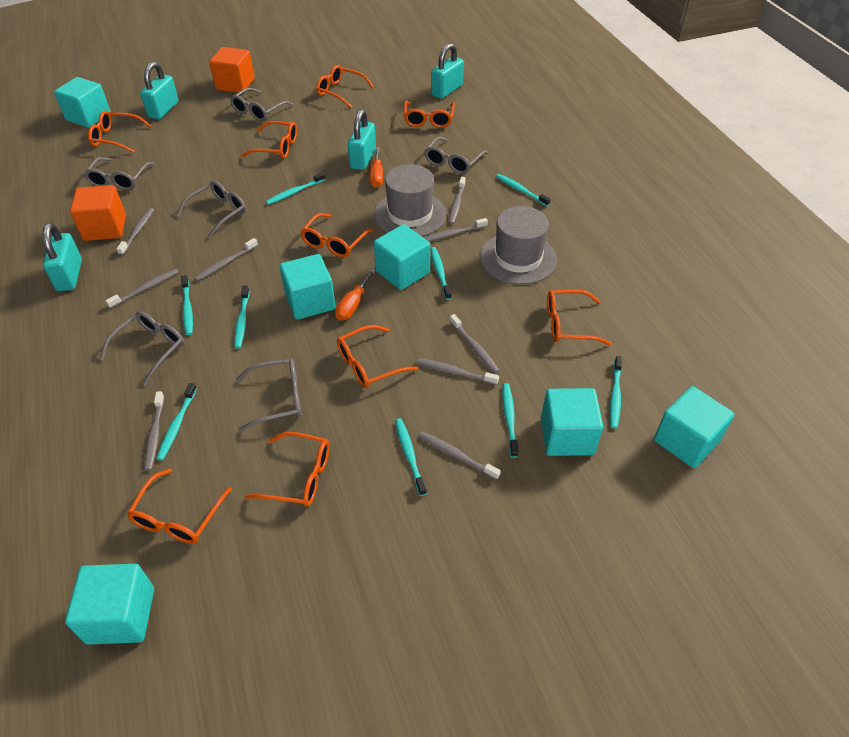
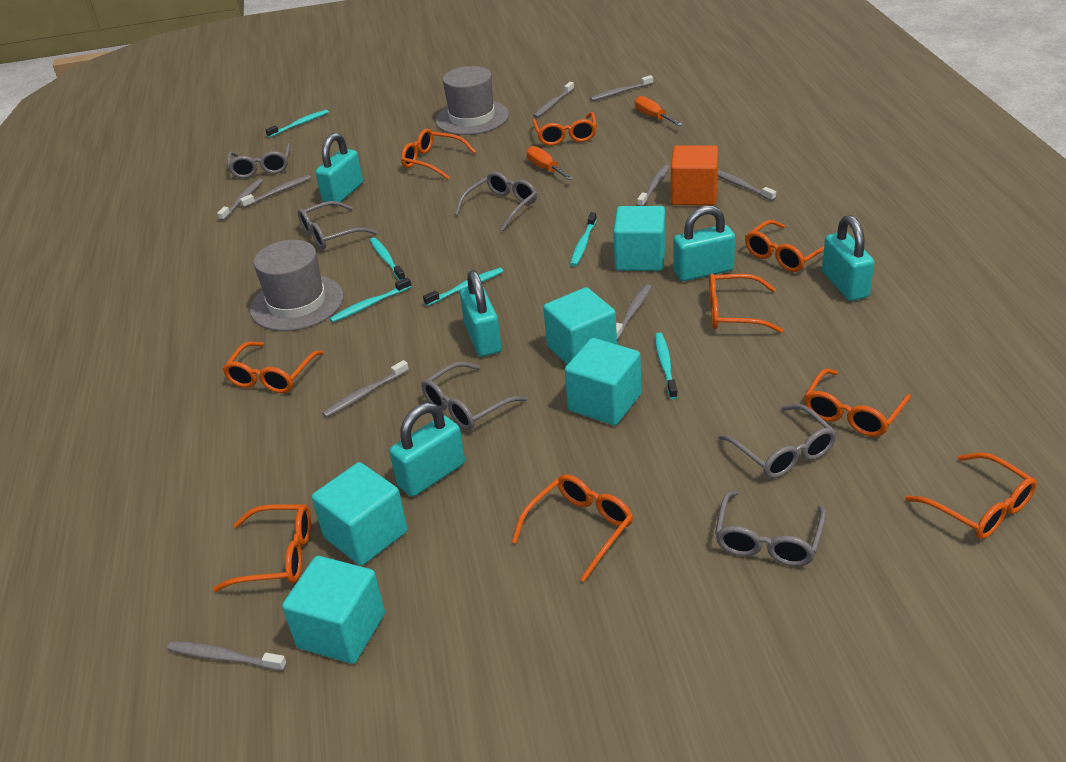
orange cube: [70,185,126,241] [209,47,255,93] = 2 -> [671,146,718,206] = 1
turquoise cube: [54,77,111,128] [65,564,154,645] [280,254,335,320] [374,224,430,290] [541,388,603,456] [654,386,734,468] = 6 -> [282,556,385,664] [312,462,407,566] [543,287,617,364] [565,338,641,425] [613,206,665,271] = 5
turquoise padlock: [42,223,82,291] [140,62,179,119] [348,109,376,170] [431,43,464,99] = 4 -> [316,133,363,202] [389,403,465,497] [460,270,502,357] [674,206,735,281] [822,215,874,301] = 5
turquoise toothbrush: [156,383,197,460] [181,275,193,335] [235,285,249,349] [266,172,326,205] [395,418,427,496] [430,247,451,300] [496,174,551,206] [502,383,518,458] [610,356,622,429] = 9 -> [266,109,329,138] [329,277,411,323] [370,237,405,281] [423,268,503,306] [570,212,597,266] [655,333,678,399] = 6

